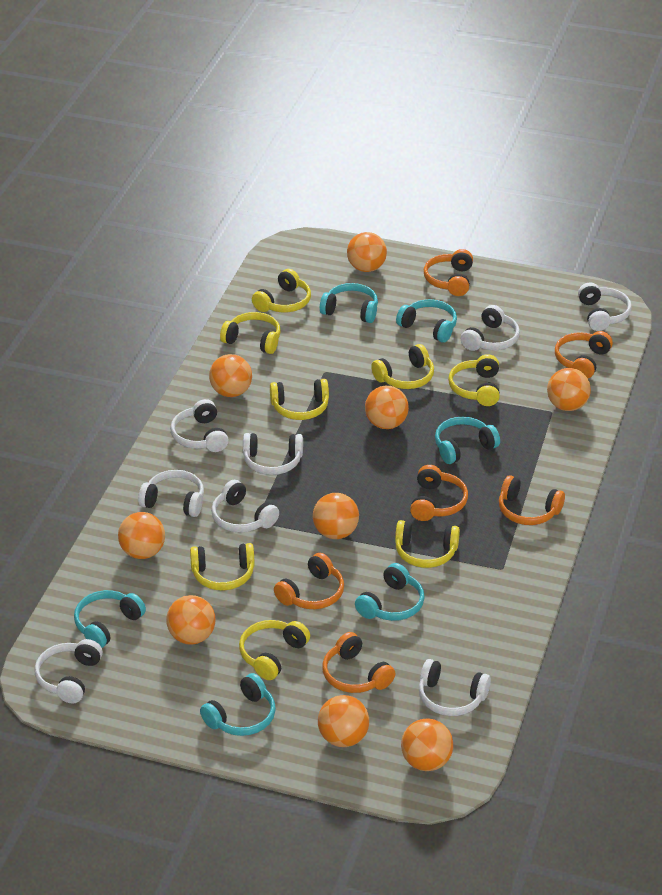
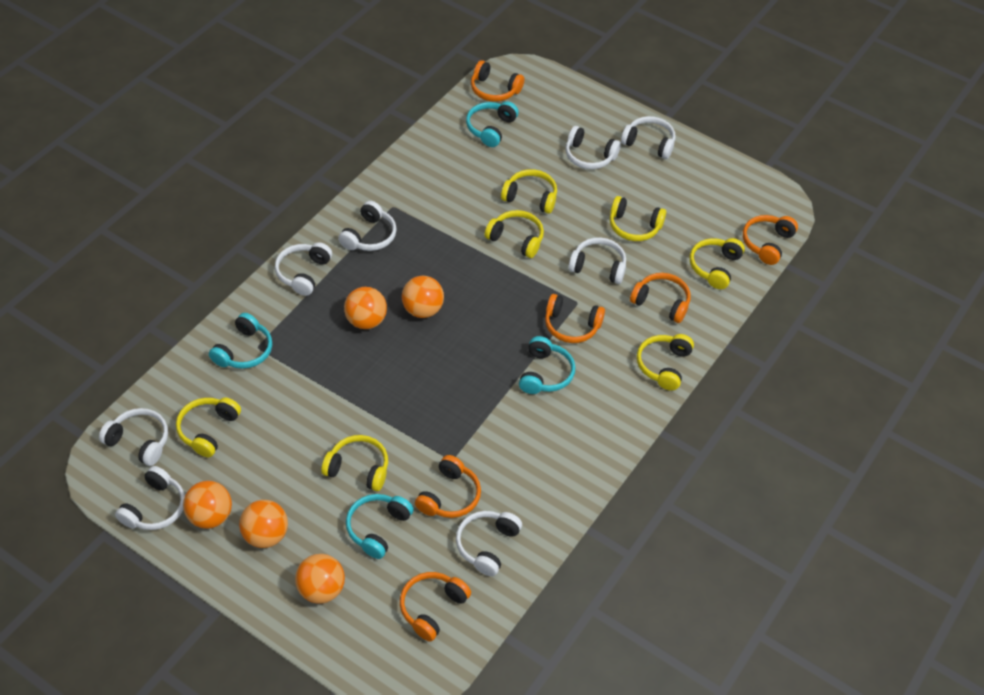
orange ball: [118,512,165,559] [166,595,216,645] [209,354,252,397] [313,493,359,539] [318,695,369,747] [347,232,387,272] [365,386,409,429] [401,718,453,771] [547,368,591,411] = 9 -> [183,481,232,529] [239,500,288,548] [295,554,345,604] [344,287,387,329] [402,276,444,318] = 5
turquoise headphones: [74,590,146,648] [200,673,276,736] [320,283,378,323] [355,563,425,621] [396,299,457,343] [435,417,500,464] = 6 -> [209,313,272,369] [346,494,414,559] [466,101,519,147] [519,336,575,394] = 4
yellow headphones: [190,543,255,591] [220,312,280,354] [239,620,310,680] [252,269,311,312] [270,379,329,420] [371,344,434,389] [395,520,460,568] [448,354,500,406] = 8 -> [176,397,241,457] [321,435,388,491] [485,210,544,258] [501,169,557,214] [610,196,666,241] [637,334,694,391] [690,238,745,289] = 7

